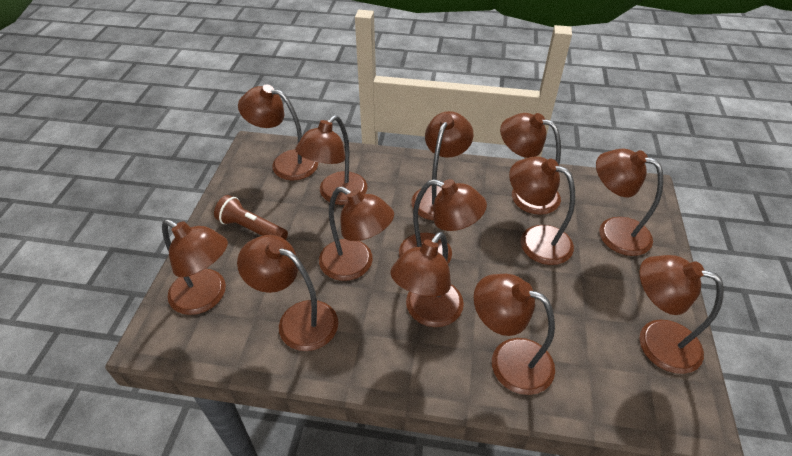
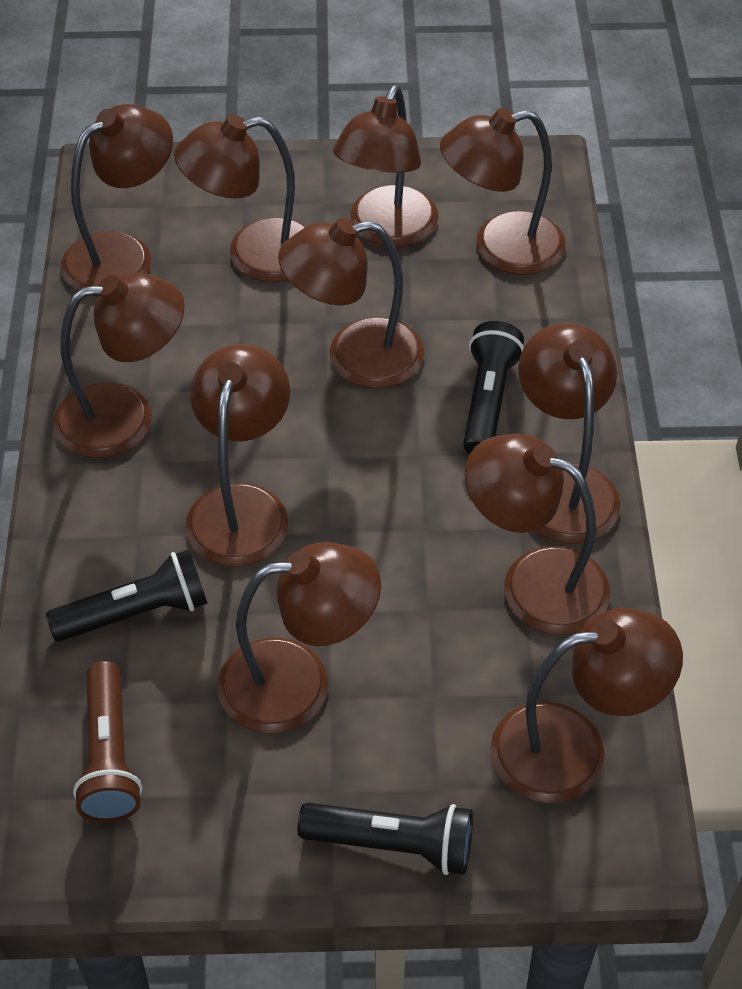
black flashlight: none = 0 -> [46,549,208,642] [297,803,473,875] [463,321,524,454] = 3
brown lamp: [162,219,228,315] [237,235,338,351] [238,85,318,180] [295,115,367,205] [319,187,394,281] [391,232,464,327] [399,179,487,264] [411,111,473,221] [474,274,555,395] [500,113,561,215] [509,156,575,265] [596,149,663,256] [639,255,724,374] = 13 -> [54,272,185,458] [61,104,173,291] [174,115,306,282] [185,344,290,567] [218,542,381,734] [278,218,424,389] [333,85,438,247] [440,108,566,275] [465,433,610,635] [490,608,683,803] [518,323,620,544] = 11

